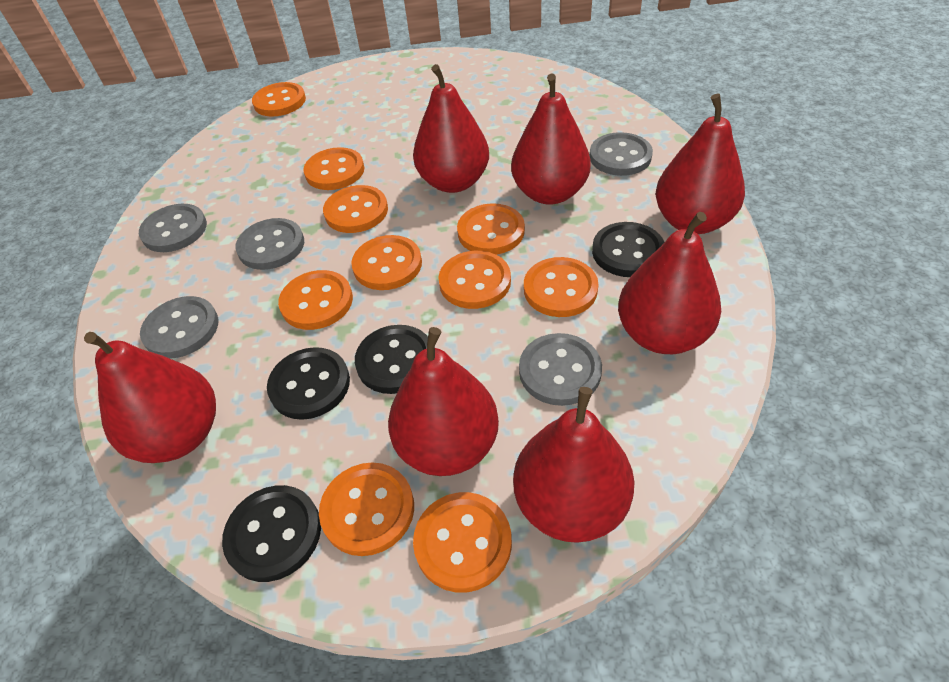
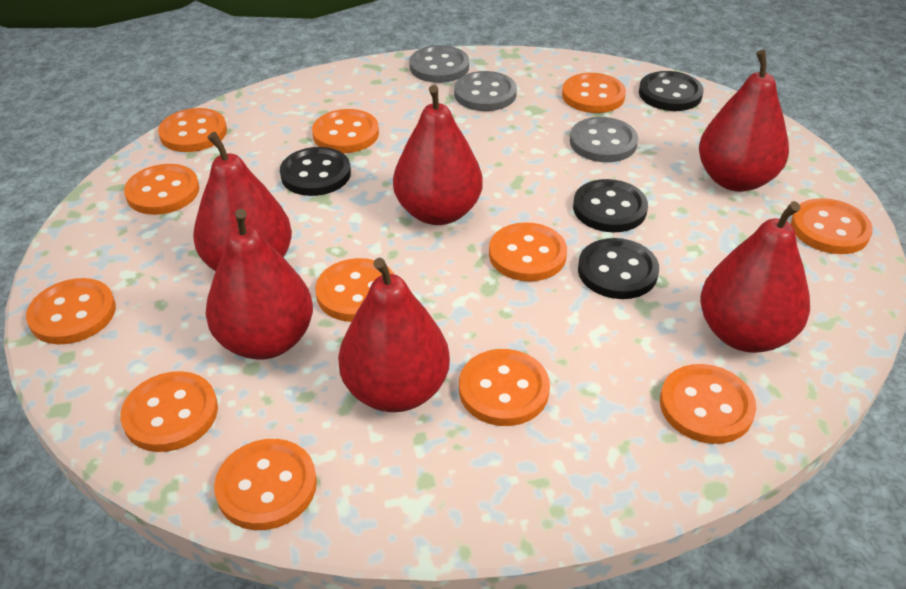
grey button: [139,204,207,252] [140,296,219,358] [235,218,304,270] [519,333,602,406] [590,132,653,176] = 5 -> [409,45,469,83] [454,71,517,111] [570,117,638,162] = 3
orange button: [252,82,306,117] [278,270,353,330] [303,147,365,190] [319,463,414,556] [323,185,388,233] [351,235,422,290] [413,492,512,593] [438,251,511,309] [457,203,525,255] [524,257,598,317] = 10 -> [26,278,116,345] [120,371,218,452] [124,164,200,215] [158,108,227,152] [214,439,317,530] [312,109,379,153] [315,258,394,322] [459,349,550,426] [489,222,567,281] [562,73,626,113] [660,364,756,444] [791,198,873,254] = 12
red pear: [84,332,216,463] [388,327,499,476] [413,64,489,193] [511,73,591,205] [513,387,634,543] [618,212,721,354] [656,93,745,234] = 7 -> [193,132,292,271] [206,209,313,360] [338,258,450,412] [393,85,483,225] [699,50,789,192] [700,201,810,353] = 6

